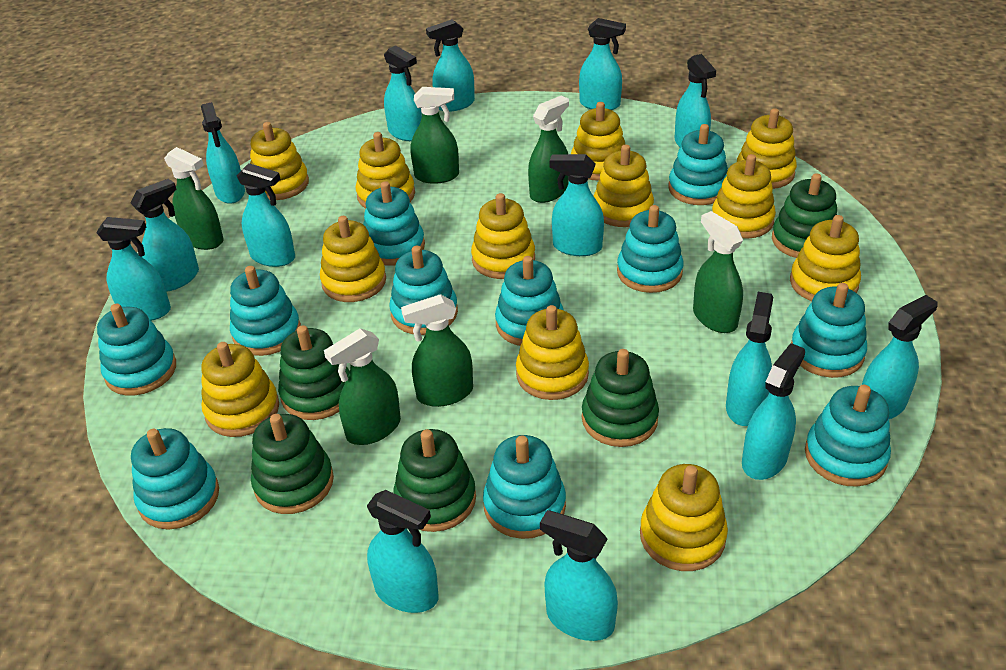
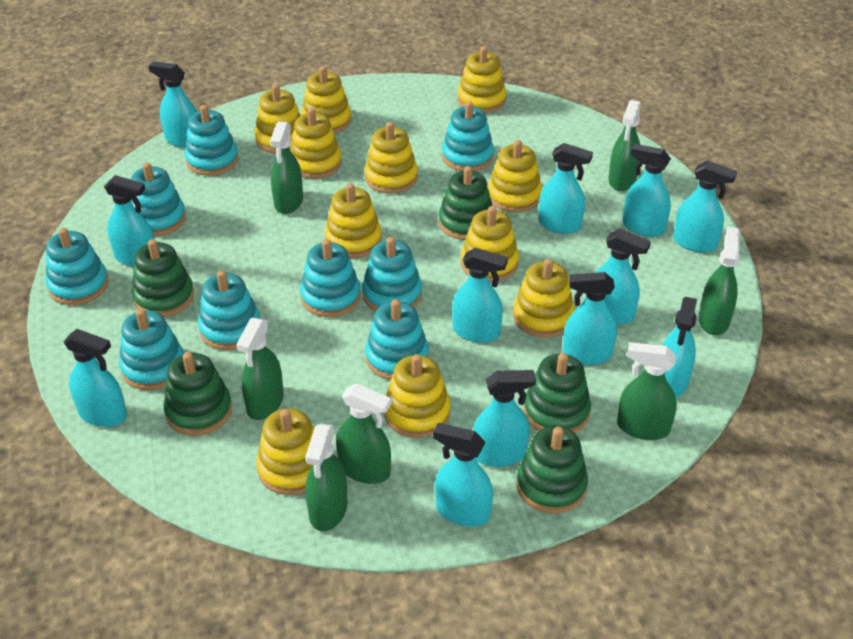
green spray bottle: [164,147,223,250] [324,328,401,445] [401,294,473,407] [410,87,459,184] [528,96,569,203] [693,211,743,333] = 6 -> [236,318,284,420] [270,121,303,214] [305,424,347,531] [336,383,392,484] [608,100,641,191] [617,342,677,440] [699,227,740,335] = 7
turquoise spray bottle: [96,217,171,321] [131,179,199,292] [201,102,245,204] [237,163,295,267] [367,490,438,613] [384,45,422,141] [426,19,475,112] [540,510,618,641] [549,154,604,256] [579,18,626,110] [675,54,716,147] [726,292,773,426] [742,343,805,480] [862,295,938,419] = 14 -> [63,329,127,427] [104,175,154,267] [149,61,197,148] [433,423,493,527] [452,247,508,343] [473,370,536,467] [539,143,593,234] [563,272,617,365] [595,229,651,324] [623,144,671,237] [662,297,697,397] [673,160,737,253] = 12
turquoise stacking toy: [97,304,176,395] [131,428,219,529] [230,266,301,356] [363,181,425,266] [389,246,458,335] [483,435,566,539] [495,256,564,346] [617,205,684,293] [668,124,728,205] [791,283,867,378] [805,385,891,487] = 11 -> [46,228,109,305] [119,309,184,390] [130,162,186,236] [185,105,238,176] [198,270,260,350] [300,239,361,317] [362,237,422,311] [365,299,429,380] [442,101,494,171] = 9
yellow stacking toy: [201,342,279,437] [250,122,309,200] [320,216,386,302] [356,132,415,208] [471,193,535,279] [516,305,589,400] [571,102,625,181] [594,144,654,227] [640,464,728,571] [712,154,776,239] [737,108,797,189] [790,215,861,301] = 12 -> [254,84,301,154] [256,408,314,495] [290,108,342,179] [301,66,352,134] [325,183,382,258] [364,122,418,194] [384,354,450,438] [457,46,506,113] [461,206,519,282] [488,140,542,212] [513,259,575,338] = 11

